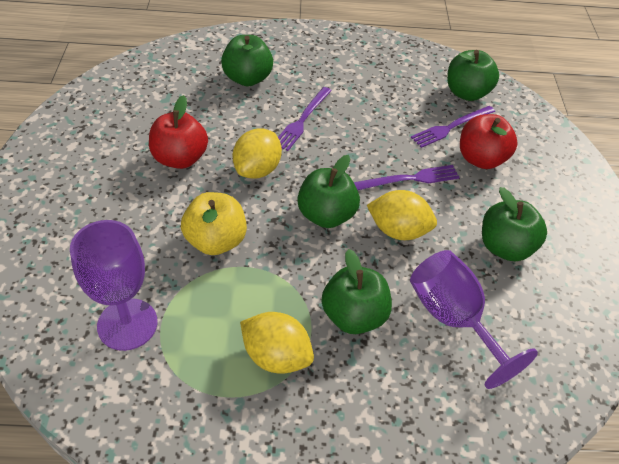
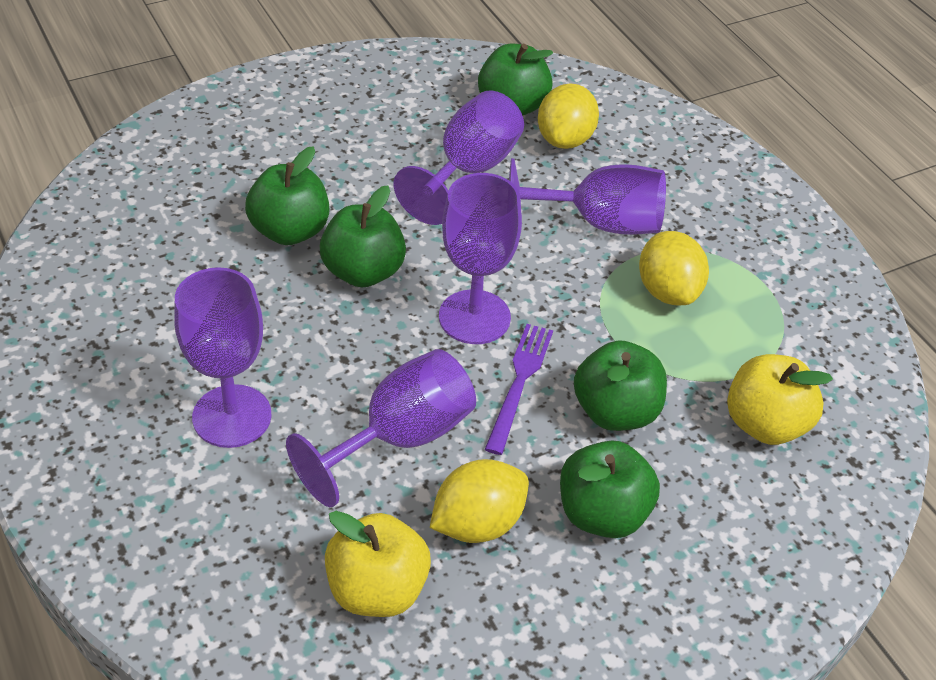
purple fork: [278,87,332,151] [354,165,460,190] [411,106,495,148] = 3 -> [485,324,553,455] = 1
purple goblet: [70,220,158,351] [410,250,538,389] = 2 -> [174,267,272,448] [286,349,476,507] [394,90,524,225] [439,173,522,344] [509,158,666,235] = 5
red apple: [149,95,208,169] [460,114,517,169] = 2 -> none = 0
yellow apple: [181,192,247,255] = 1 -> [325,511,431,617] [727,354,833,445] = 2

